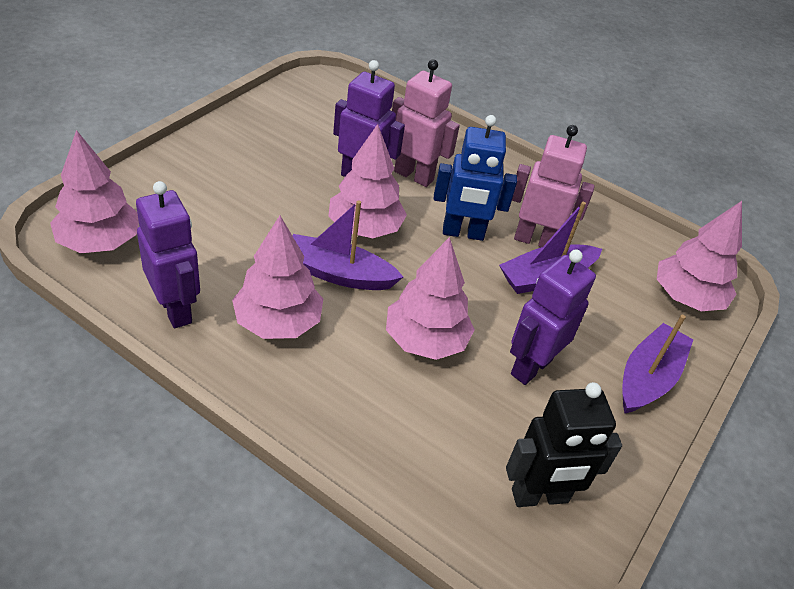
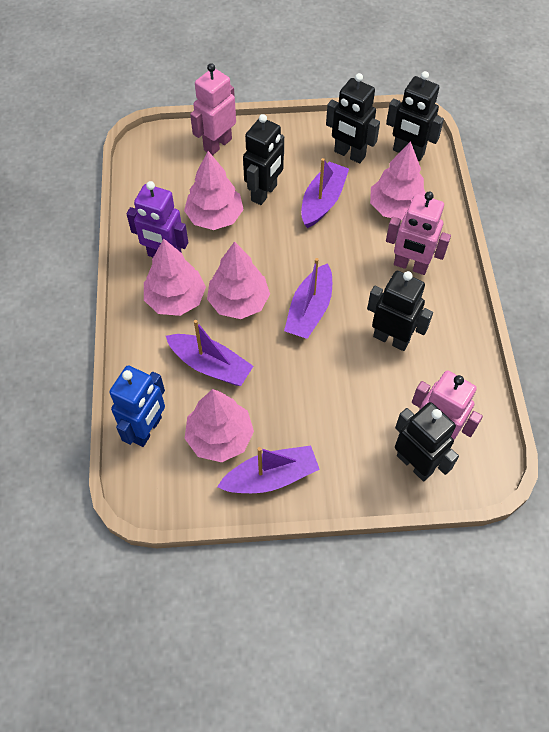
black robot: [506,382,622,507] = 1 -> [243,114,284,205] [326,73,380,164] [367,271,433,351] [386,71,444,161] [395,402,459,481] = 5
pink robot: [392,60,460,187] [512,125,595,247] = 2 -> [190,63,236,155] [386,191,451,275] [412,370,483,440] = 3
purple boat: [292,200,403,290] [499,202,602,294] [622,315,693,414] = 3 -> [166,320,253,386] [217,445,320,493] [284,258,332,339] [301,158,349,228] = 4
purple robot: [136,181,200,328] [333,60,405,177] [510,250,596,385] = 3 -> [126,181,188,257] = 1

